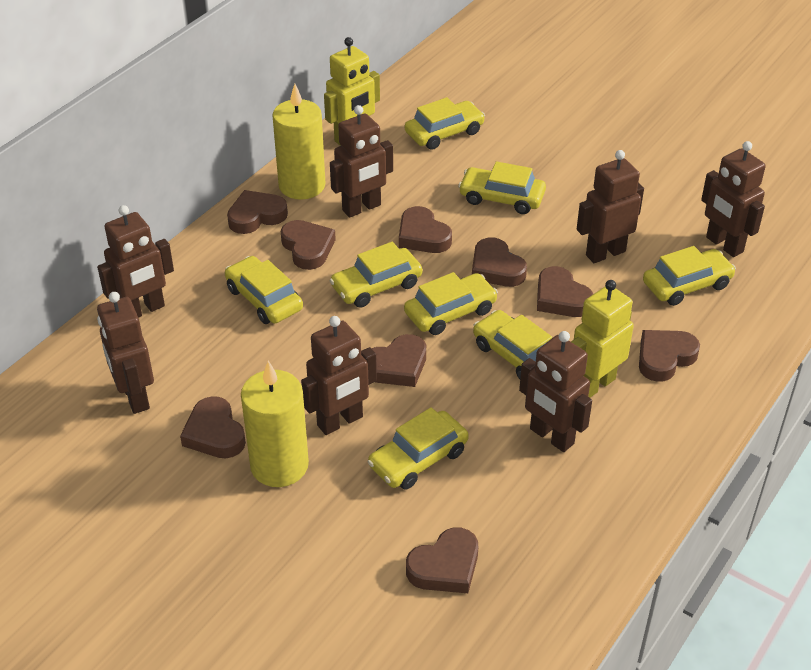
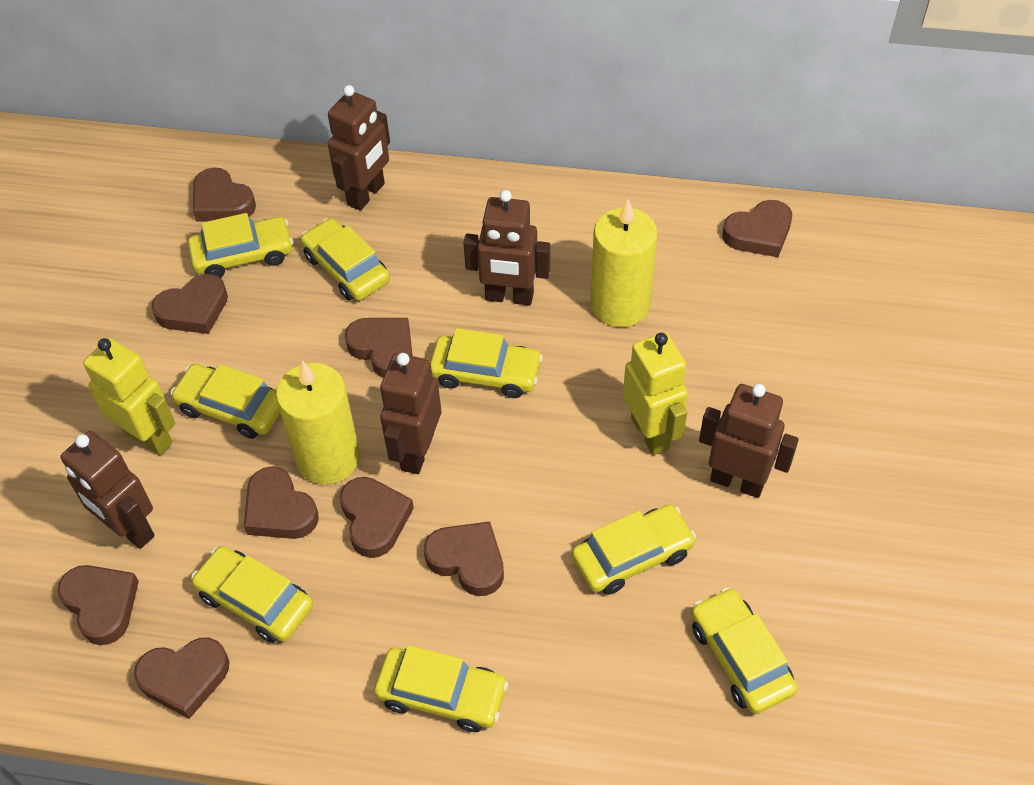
brown robot: [97,205,174,318] [97,292,154,414] [301,316,377,435] [330,105,393,218] [519,331,592,452] [577,150,644,263] [701,141,766,257] = 7 -> [60,431,155,549] [328,85,390,211] [380,353,441,474] [463,190,550,306] [699,384,799,498] = 5

